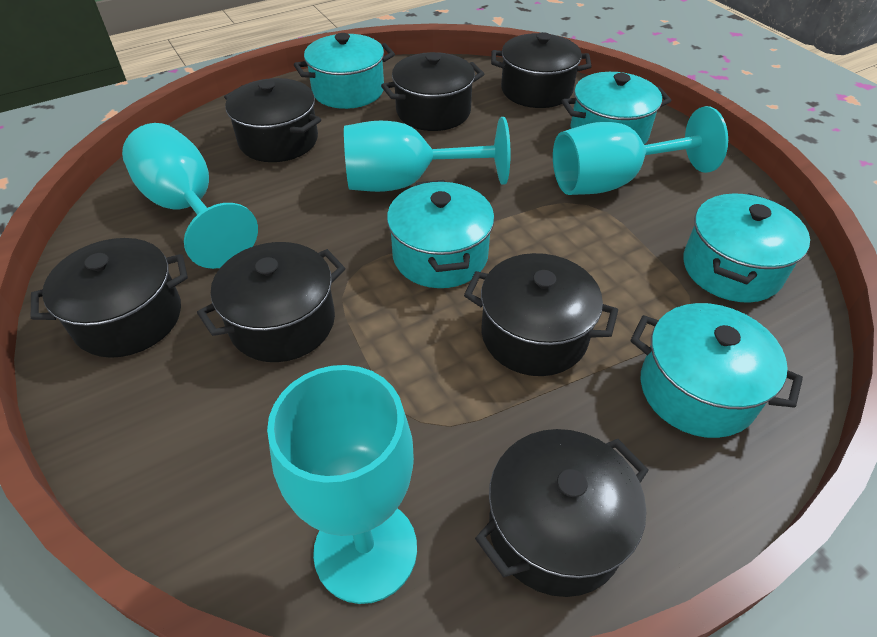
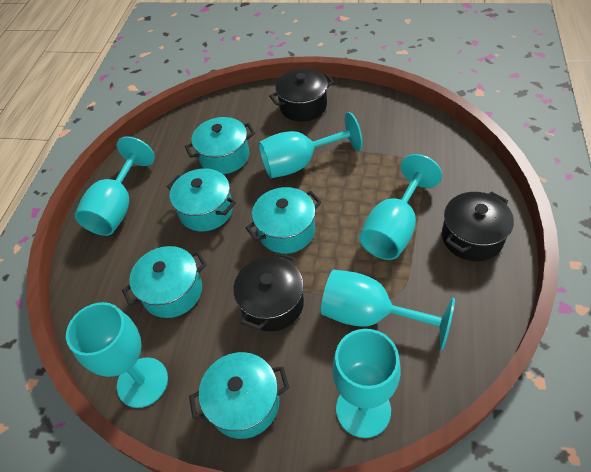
black pot: [31,238,188,358] [197,242,345,362] [224,78,321,162] [381,52,484,131] [464,253,618,376] [475,429,649,597] [491,32,592,108] = 7 -> [233,252,304,331] [269,68,334,122] [442,191,514,261] = 3
turquoise goblet: [122,123,258,269] [267,365,417,604] [344,117,510,192] [553,106,728,195] = 4 -> [66,302,168,408] [75,136,155,236] [259,112,363,178] [321,270,455,350] [332,329,400,438] [359,154,442,260] = 6

